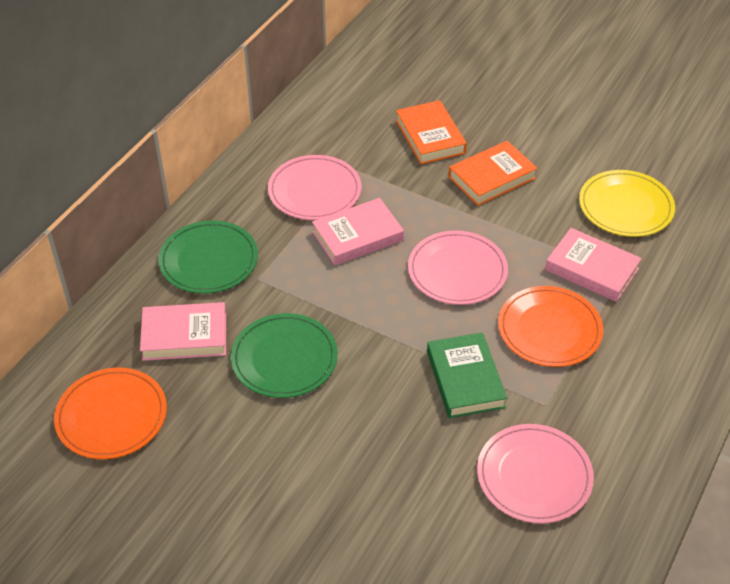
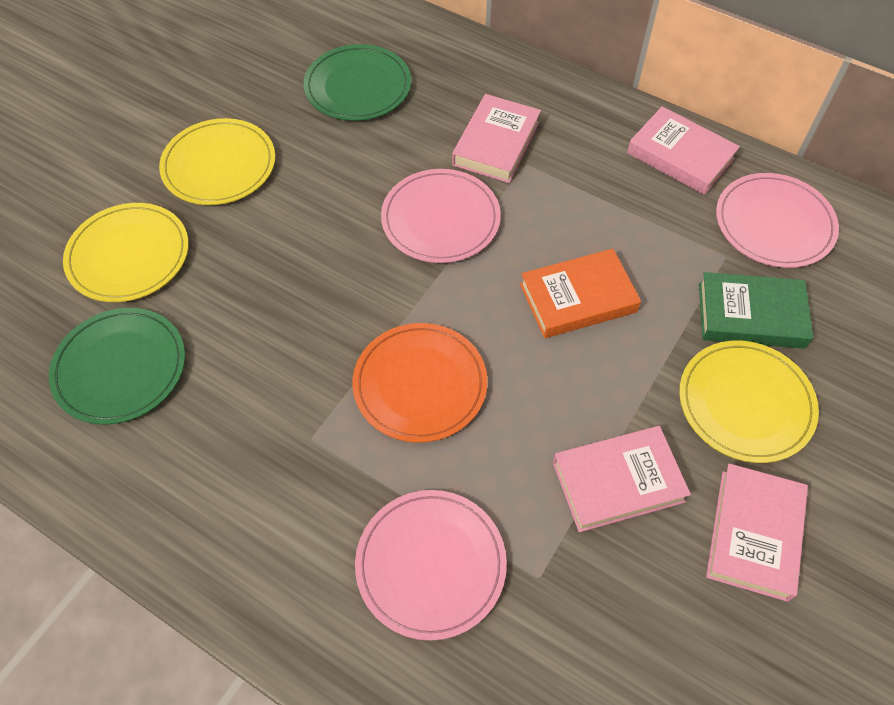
orange book: [396,100,467,164] [449,141,538,206] = 2 -> [520,249,641,338] = 1
orange plate: [54,367,167,459] [498,286,603,367] = 2 -> [353,323,488,443] = 1
pink book: [140,302,226,361] [312,198,404,266] [545,228,642,302] = 3 -> [452,94,541,183] [553,426,691,532] [627,106,740,195] [706,463,808,602] = 4
yellow plate: [579,170,675,237] = 1 -> [63,203,189,302] [159,118,275,205] [679,341,819,463] = 3

